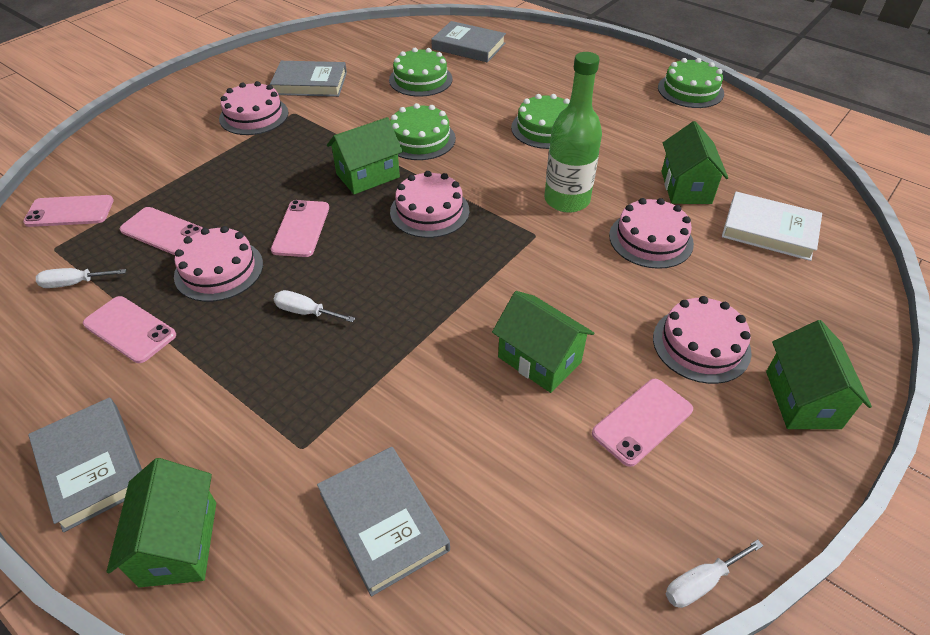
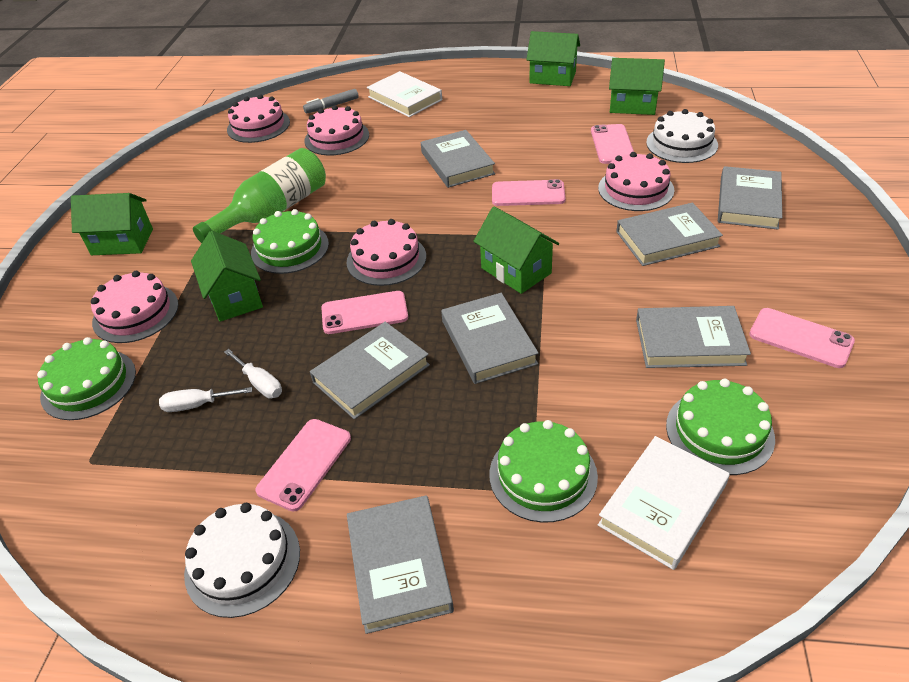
grey book: [28,398,142,532] [270,61,347,97] [317,447,450,596] [431,21,506,63] = 4 -> [310,322,430,419] [347,495,454,634] [421,130,495,188] [441,293,539,384] [616,203,723,266] [636,306,751,368] [718,166,782,230] = 7
grey marker: none = 0 -> [303,89,359,113] = 1
white book: [722,192,822,261] = 1 -> [367,71,442,117] [598,436,730,570] = 2
white cake: none = 0 -> [184,503,300,618] [646,109,718,163] = 2
white screwdriver: [36,268,126,288] [274,290,355,323] [666,539,763,608] = 3 -> [159,387,252,412] [224,349,282,398] = 2

